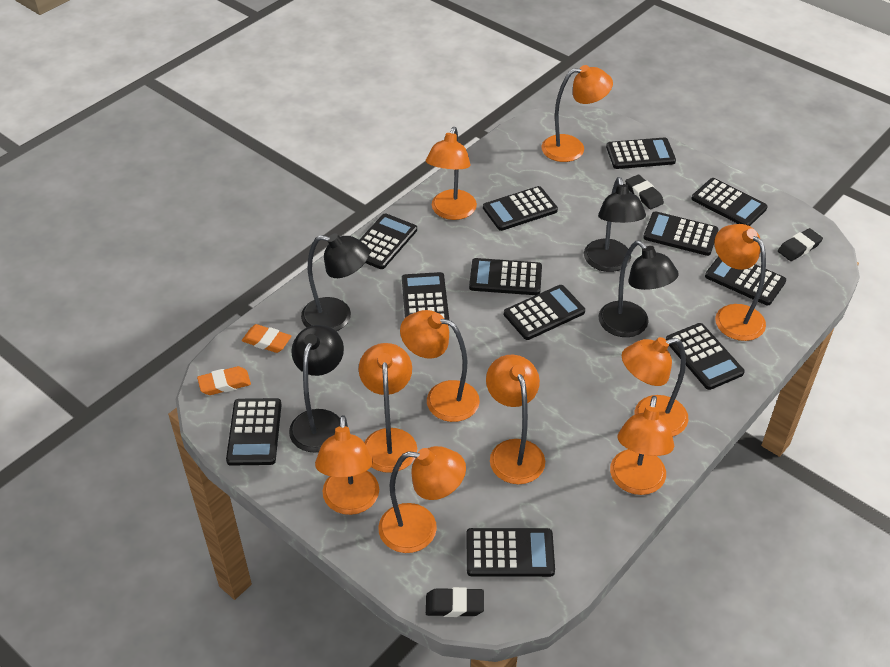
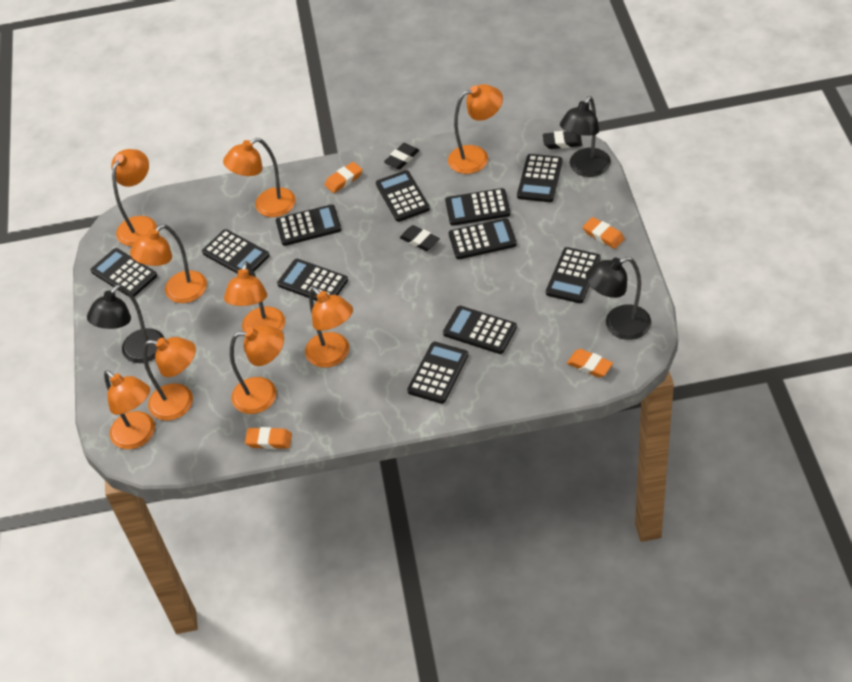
black calculator: [226,398,282,465] [359,213,417,269] [402,272,449,326] [466,528,555,577] [469,258,542,295] [483,186,558,231] [504,285,585,340] [606,137,676,169] [643,211,719,256] [666,323,745,390] [691,178,768,226] [705,256,786,305] = 12 -> [91,248,157,297] [202,229,270,275] [276,204,341,246] [277,259,348,301] [376,170,430,222] [407,342,468,404] [443,306,517,354] [445,188,510,226] [449,218,517,259] [517,154,563,202] [546,247,600,303] = 11
black lamp: [289,325,344,453] [301,233,370,331] [584,177,646,272] [598,241,679,337] = 4 -> [87,284,165,363] [560,96,611,177] [586,257,651,340] = 3
orange eraser: [197,366,251,395] [242,324,291,353] = 2 -> [245,427,292,449] [325,162,363,193] [567,349,613,378] [583,217,625,249] = 4
orange lamp: [315,415,379,515] [359,343,417,473] [379,446,466,553] [400,310,480,422] [426,127,477,220] [486,354,545,484] [541,65,613,162] [610,396,674,495] [622,337,688,436] [714,224,766,341] = 10 -> [104,370,155,449] [111,149,157,246] [130,224,207,303] [143,337,196,421] [223,138,296,217] [224,261,285,332] [230,325,284,414] [305,287,353,368] [448,84,503,174] = 9

